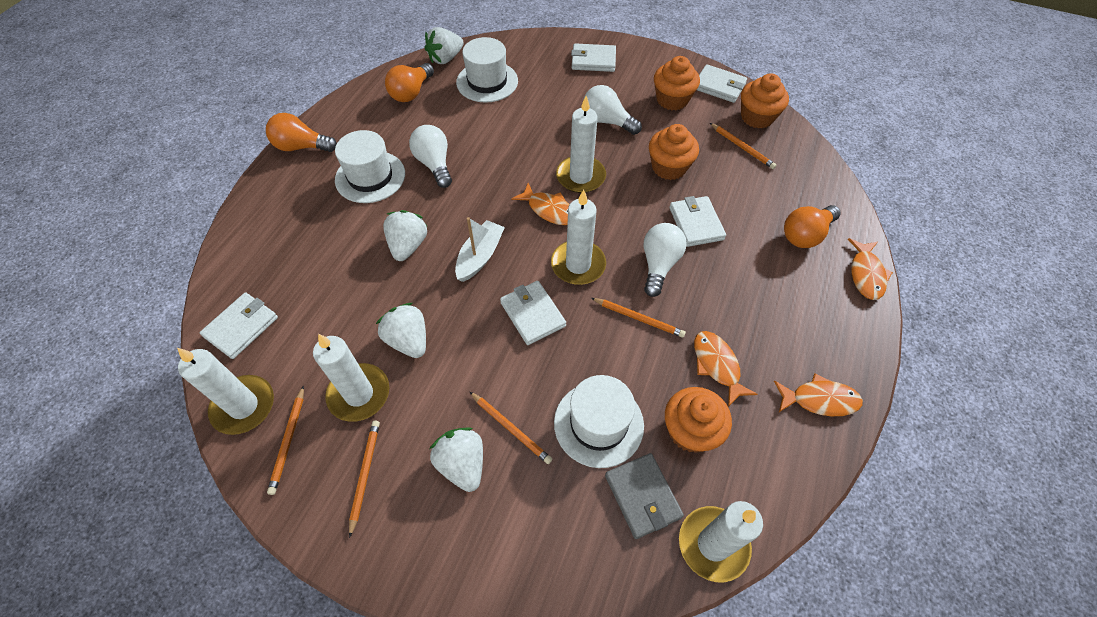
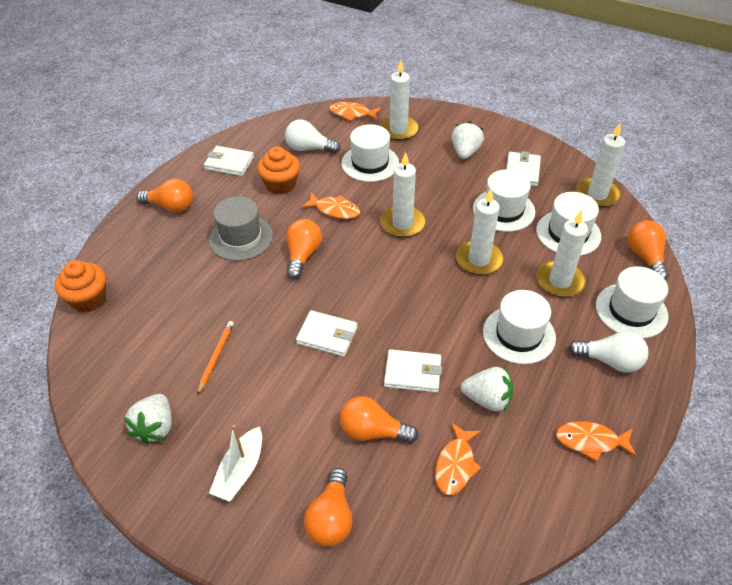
grey hat: none = 0 -> [209,196,273,261] = 1
grey wallet: [605,453,684,539] = 1 -> none = 0
orange cupcake: [649,124,699,180] [654,56,700,110] [665,387,732,453] [741,73,789,129] = 4 -> [55,260,106,312] [257,146,300,194] = 2
orange light bulb: [266,113,337,152] [385,63,434,102] [784,205,841,248] = 3 -> [136,179,193,213] [286,219,322,280] [304,468,353,547] [340,396,418,444] [628,220,669,280] = 5
orange pencil: [267,385,304,495] [349,421,380,538] [469,391,552,464] [591,298,686,338] [710,123,776,169] = 5 -> [197,321,234,395] = 1
white hat: [335,130,405,203] [456,37,518,102] [554,375,644,468] = 3 -> [341,124,399,182] [473,170,535,232] [483,290,556,364] [536,192,601,256] [596,266,668,338] = 5
white light bulb: [409,125,452,188] [583,85,642,135] [644,223,687,297] = 3 -> [285,120,340,154] [569,331,649,373] = 2
white strawberry: [376,303,426,358] [383,210,428,261] [425,27,464,64] [430,427,483,492] = 4 -> [124,394,172,444] [452,121,484,159] [461,367,513,412] = 3
white wallet: [200,292,278,359] [500,281,566,345] [571,43,616,72] [669,196,726,247] [697,64,747,103] = 5 -> [204,146,254,176] [296,310,358,357] [384,349,442,393] [506,151,541,186] = 4

